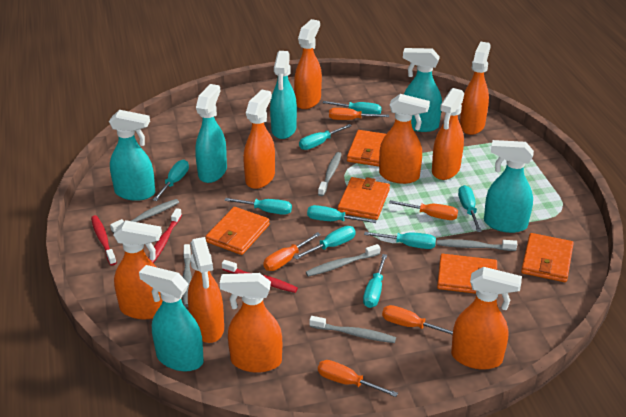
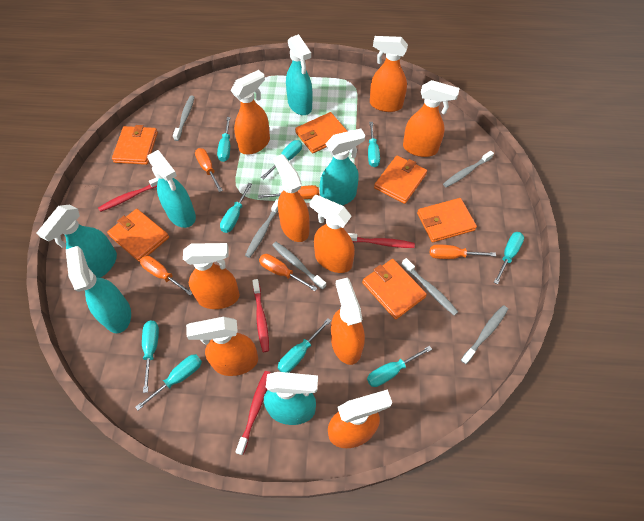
orange wallet: [206,207,270,255] [338,177,390,220] [347,130,386,167] [437,254,497,294] [521,233,574,282] = 5 -> [107,209,169,262] [112,125,158,165] [295,112,348,153] [362,259,427,320] [374,155,427,204] [417,198,477,243] = 6
red toothbrush: [91,215,117,265] [149,208,182,263] [222,260,298,293] = 3 -> [98,178,159,212] [235,371,271,455] [252,279,269,352] [348,233,415,248] = 4

